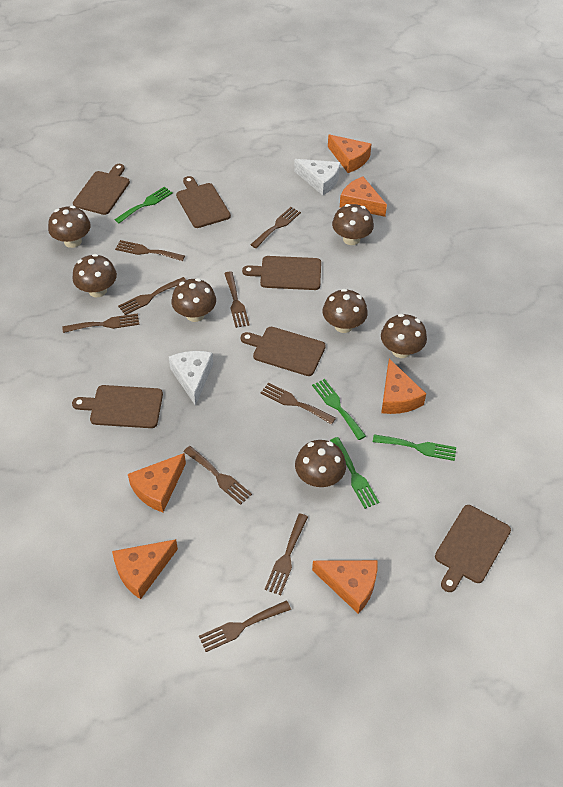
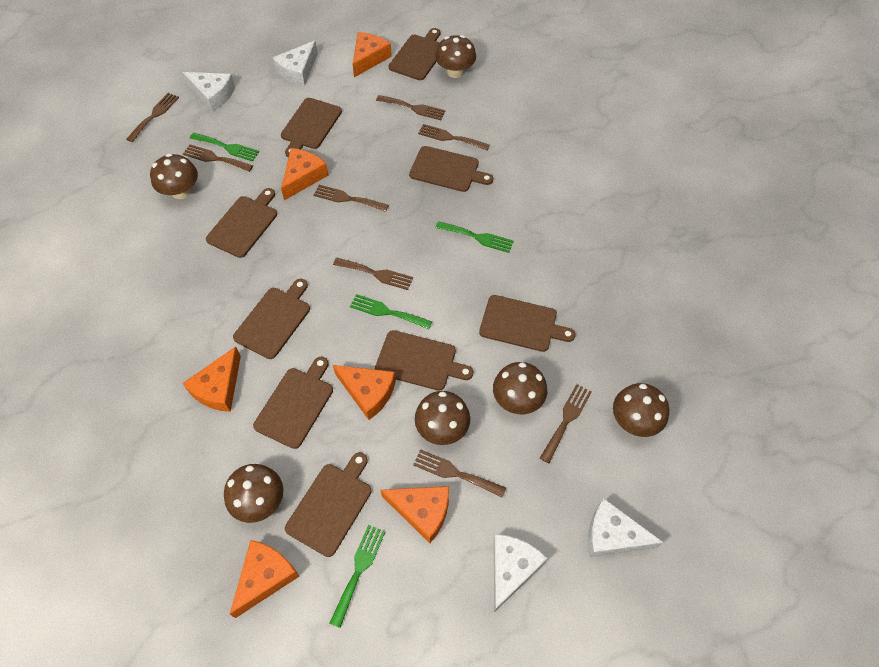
brown cutting board: [72,385,163,428] [73,164,130,215] [176,176,231,228] [241,327,326,376] [242,256,321,290] [435,505,511,592] = 6 -> [206,188,277,258] [233,279,310,359] [253,357,333,449] [281,98,342,157] [285,452,371,557] [375,330,473,391] [389,28,440,80] [409,146,493,192] [479,295,576,352] = 9
brown fork: [62,313,139,333] [115,240,185,261] [118,277,186,315] [183,446,252,505] [199,600,291,652] [224,271,250,328] [250,207,301,248] [261,382,336,425] [265,513,308,595] = 9 -> [126,93,179,142] [183,144,253,172] [313,185,389,212] [333,258,413,290] [376,95,446,120] [413,449,506,498] [418,124,490,150] [540,384,592,463] = 8
brown mushroom: [48,206,91,248] [72,254,117,297] [171,278,216,322] [295,440,346,487] [323,289,368,333] [332,204,374,245] [381,314,427,358] = 7 -> [150,153,198,199] [224,464,283,523] [415,391,470,445] [435,35,476,78] [493,362,547,414] [613,383,669,437] = 6
white cheese: [169,351,213,406] [294,159,340,195] = 2 -> [183,72,235,111] [273,40,318,86] [493,534,548,612] [588,498,664,557] = 4

